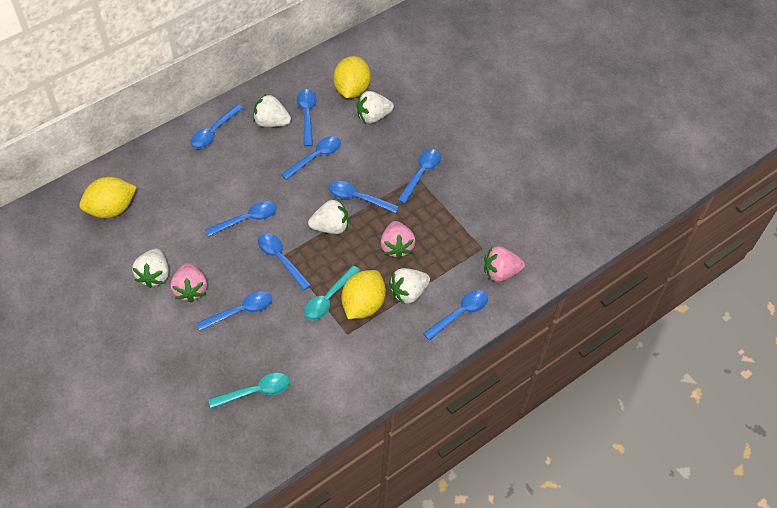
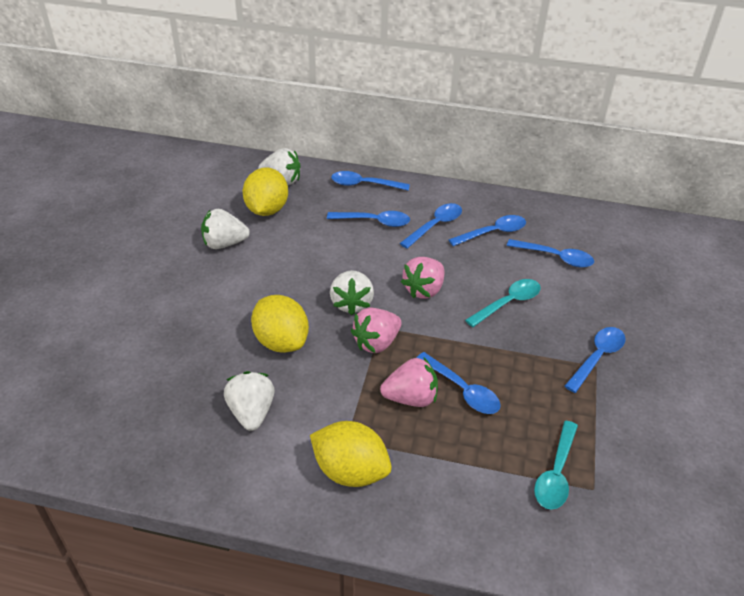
blue spoon: [190,104,243,149] [197,291,272,331] [205,201,277,237] [258,233,311,290] [281,136,341,180] [297,89,317,146] [328,181,399,213] [397,149,441,204] [423,290,488,341] = 9 -> [327,211,410,227] [331,171,410,191] [400,203,462,249] [416,352,501,414] [449,215,526,246] [507,239,594,268] [564,327,626,393] = 7
white strawberry: [132,249,169,288] [253,94,291,127] [308,199,348,234] [357,91,394,124] [389,268,430,305] = 5 -> [201,209,250,249] [224,371,275,431] [258,148,301,185] [330,270,374,315] = 4

